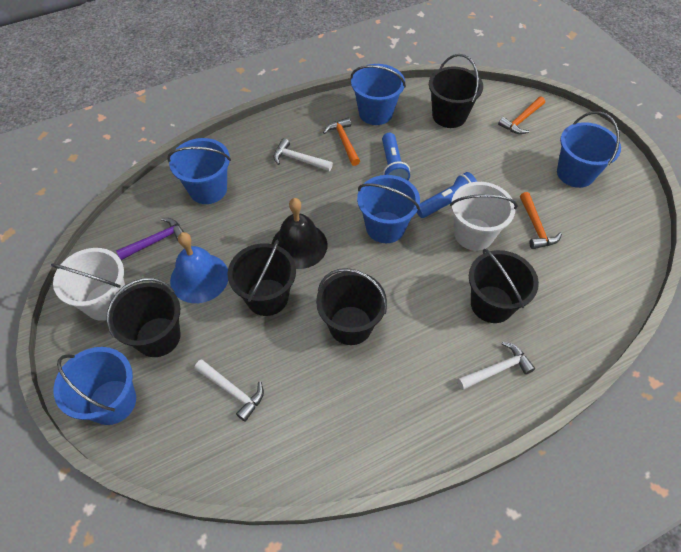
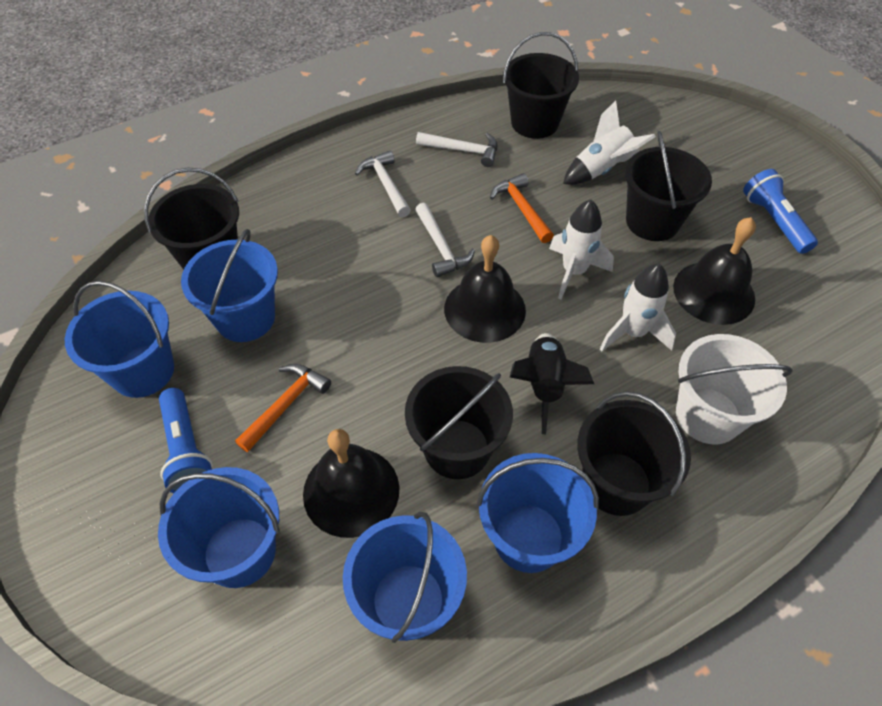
black bell: [272,198,327,269] = 1 -> [303,429,399,538] [444,235,526,343] [673,217,756,325] = 3
black rocket: none = 0 -> [510,333,594,434] = 1
blue bell: [170,232,228,303] = 1 -> none = 0
orange hammer: [323,118,360,166] [498,97,545,134] [520,192,562,249] = 3 -> [235,364,331,452] [490,173,554,243] = 2
purple hammer: [116,218,184,260] = 1 -> none = 0
white bucket: [51,248,126,321] [450,182,517,251] = 2 -> [676,334,793,445] = 1
white rocket: none = 0 -> [549,200,614,299] [563,100,656,185] [600,264,676,351] = 3

